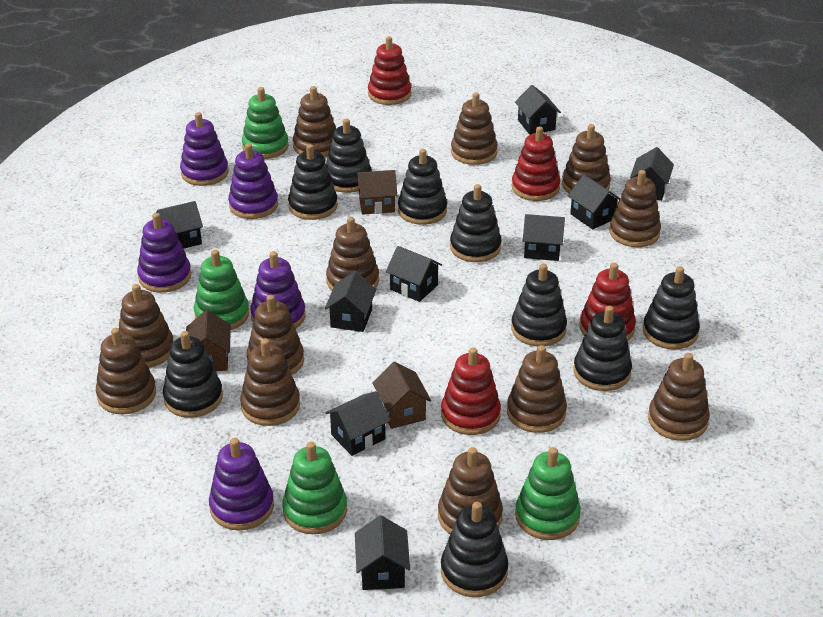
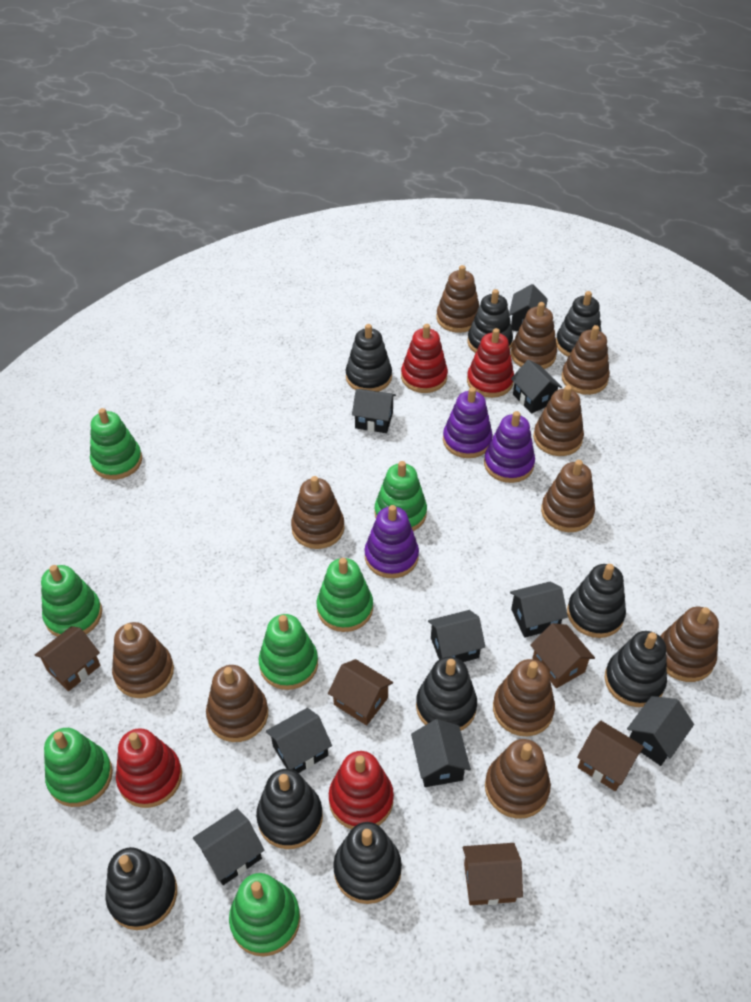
brown house: [186,310,231,371] [356,170,397,215] [372,361,431,429] = 3 -> [35,626,101,691] [328,659,393,726] [463,843,523,905] [530,623,595,688] [577,721,644,791] = 5
brown stacking toy: [96,328,156,414] [119,284,174,367] [240,339,300,426] [247,295,304,375] [293,86,336,157] [326,217,379,290] [438,447,503,534] [451,92,498,165] [507,345,567,433] [562,124,611,193] [609,170,661,247] [648,353,710,441] = 12 -> [112,622,174,698] [206,665,268,742] [291,476,345,549] [436,265,479,333] [485,739,551,819] [493,659,555,736] [511,302,557,369] [533,385,584,456] [541,460,595,532] [562,325,610,395] [660,607,719,682] = 11
green stacking toy: [194,250,249,330] [242,87,289,159] [282,442,347,534] [515,447,581,540] = 4 -> [41,565,102,637] [44,728,113,807] [90,408,142,480] [229,873,300,957] [259,614,318,690] [317,558,373,632] [374,461,427,531] = 7
purple stacking toy: [137,213,191,293] [180,112,229,186] [209,438,274,531] [228,143,278,219] [250,251,306,328] = 5 -> [364,505,419,578] [443,387,493,458] [484,411,535,483] = 3

